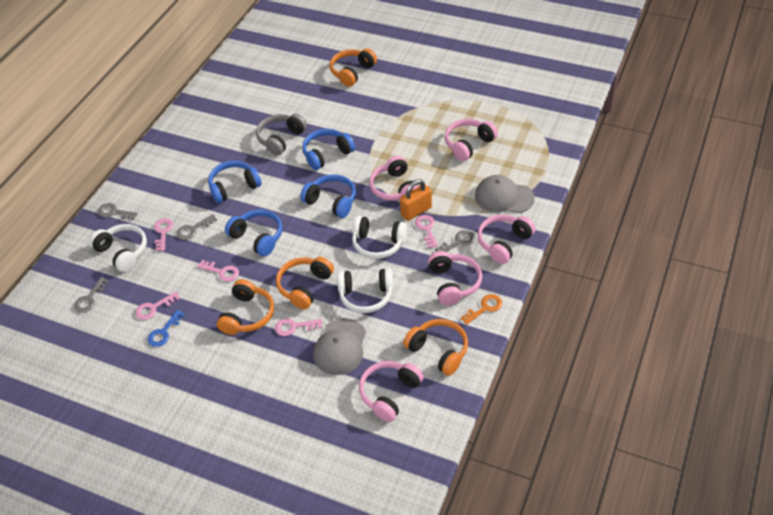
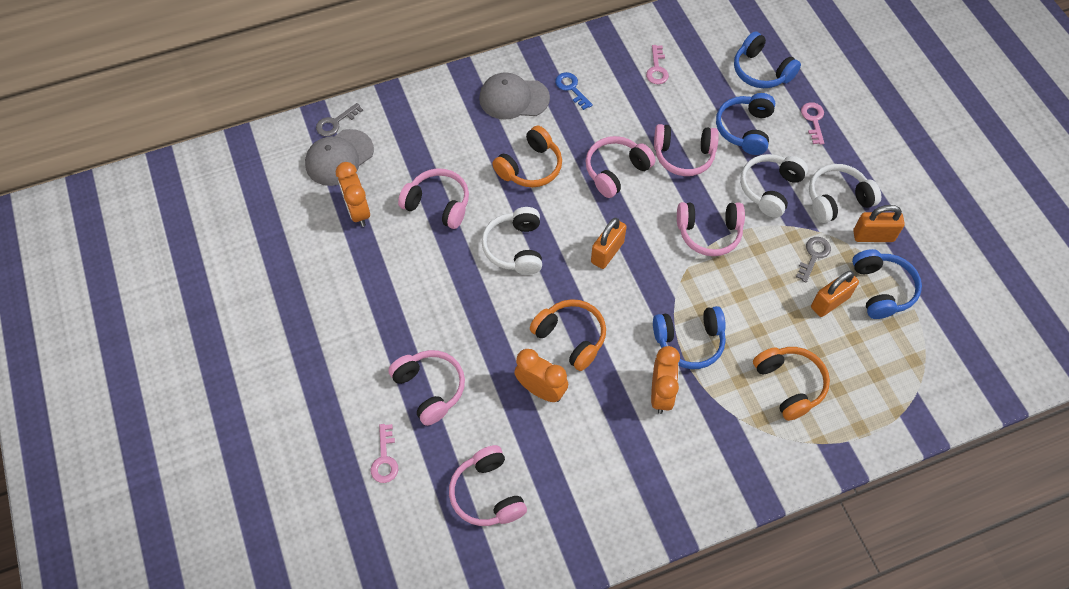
grey headphones: [256,114,307,156] = 1 -> none = 0
grey key: [74,277,109,313] [98,203,138,220] [177,214,217,240] [435,230,475,252] = 4 -> [316,103,363,136] [796,237,831,282] = 2
orange clock: none = 0 -> [336,162,370,227] [514,349,568,402] [651,346,680,414] = 3
orange headphones: [217,279,274,335] [276,257,334,309] [330,48,377,87] [403,319,468,376] = 4 -> [492,125,562,187] [530,299,606,371] [753,347,830,421] = 3
orange key: [461,294,502,325] = 1 -> none = 0
orange padlock: [400,179,432,221] = 1 -> [591,218,627,269] [811,271,859,317] [853,205,905,242] = 3
pink headphones: [359,361,424,422] [369,156,419,201] [428,251,483,305] [445,119,498,161] [478,214,536,264] = 5 -> [388,350,465,426] [398,168,469,229] [449,445,527,526] [586,136,656,198] [654,124,719,176] [677,202,745,256] = 6
pink key: [135,292,180,320] [154,218,173,251] [197,260,239,282] [275,318,322,336] [415,215,438,248] = 5 -> [371,424,398,483] [646,45,669,84] [801,102,824,145] = 3

